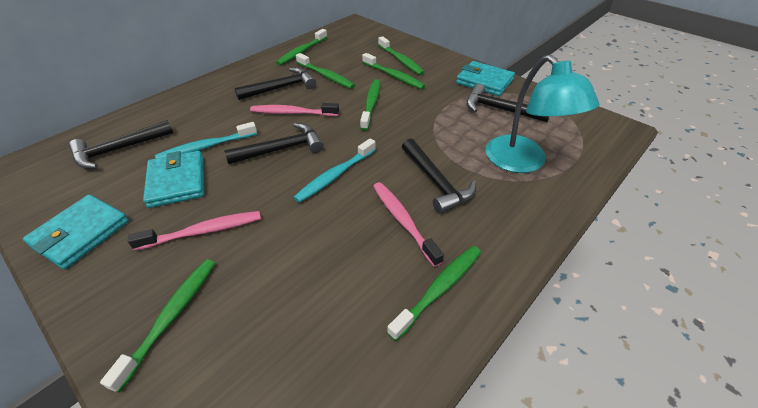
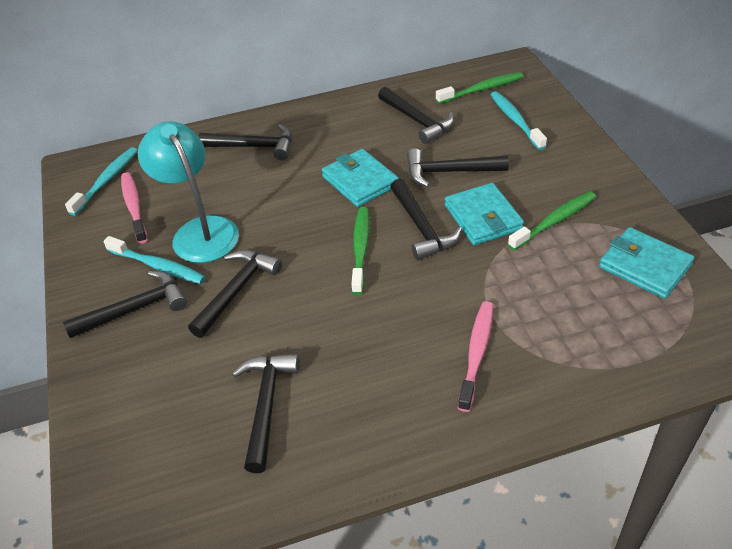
black hammer: [69,120,173,169] [224,123,324,164] [234,67,316,100] [402,138,476,214] [467,84,550,122] = 5 -> [63,271,187,339] [188,250,282,338] [198,124,292,160] [232,354,299,473] [378,87,454,144] [390,179,462,260] [407,148,509,187] = 7
green toothbrush: [100,259,215,393] [276,29,327,65] [296,53,355,89] [360,79,380,131] [362,53,425,89] [378,36,425,75] [387,246,481,341] = 7 -> [351,207,370,295] [436,72,523,104] [508,191,596,250] = 3
pink toothbrush: [128,211,261,251] [250,103,339,116] [373,182,444,267] = 3 -> [121,172,148,244] [458,301,493,412] = 2
turquoise toothbrush: [155,122,257,158] [293,138,376,203] = 2 -> [65,147,138,216] [103,236,206,284] [490,91,547,150] = 3

